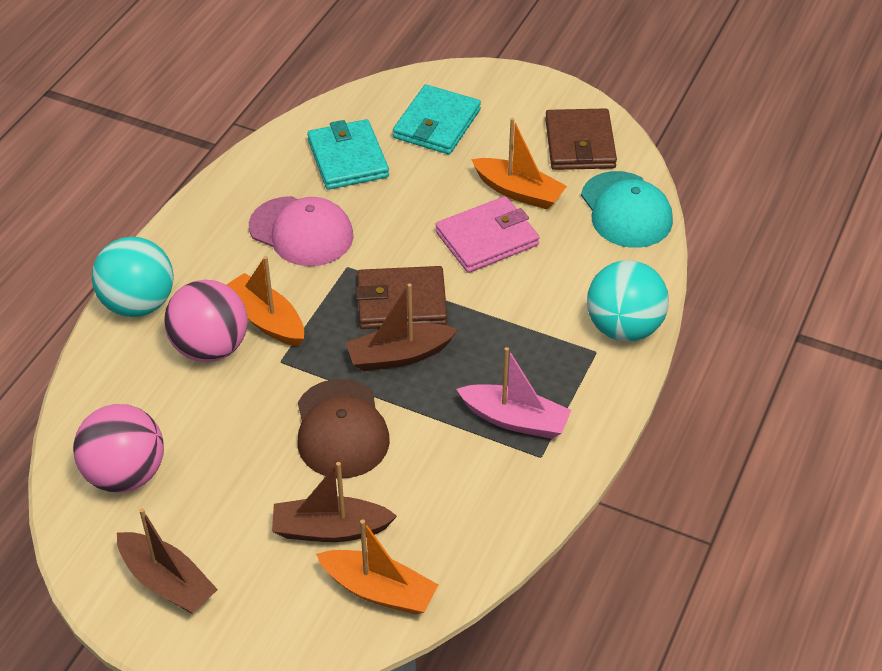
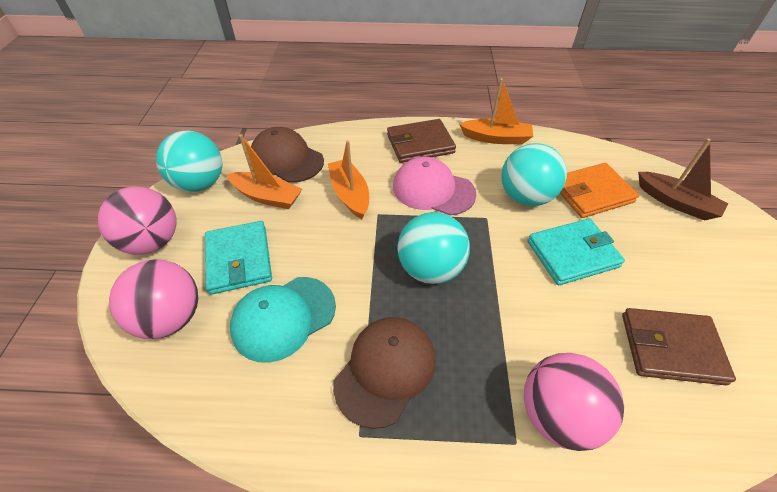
brown boat: [117,508,218,614] [272,462,397,542] [346,283,458,371] = 3 -> [638,138,728,221] = 1
brown cap: [298,379,390,478] = 1 -> [251,127,324,183] [333,317,436,429] = 2
orange wallet: none = 0 -> [560,163,639,218] = 1
pink ball: [73,404,164,493] [164,280,248,362] = 2 -> [98,186,177,255] [109,259,198,339] [524,353,624,451] = 3
pink boat: [456,347,571,439] = 1 -> none = 0
pink wallet: [435,196,540,273] = 1 -> none = 0
turquoise ball: [92,237,174,317] [587,260,669,342] = 2 -> [156,131,222,192] [397,212,470,284] [501,143,567,206] = 3

